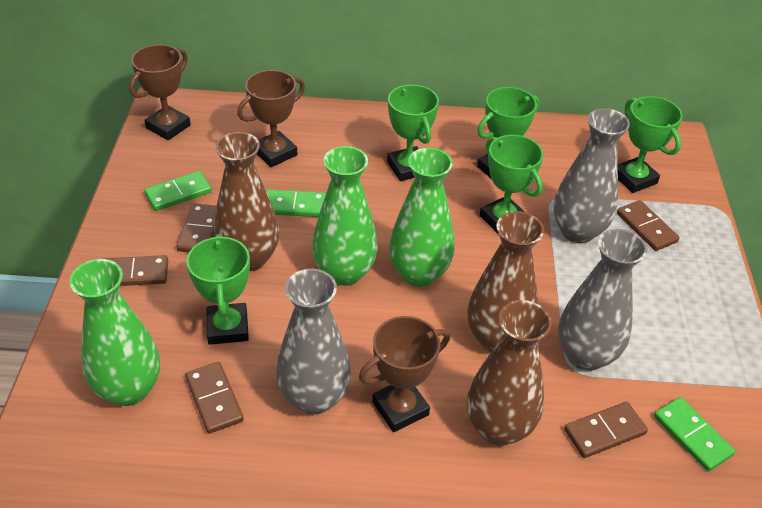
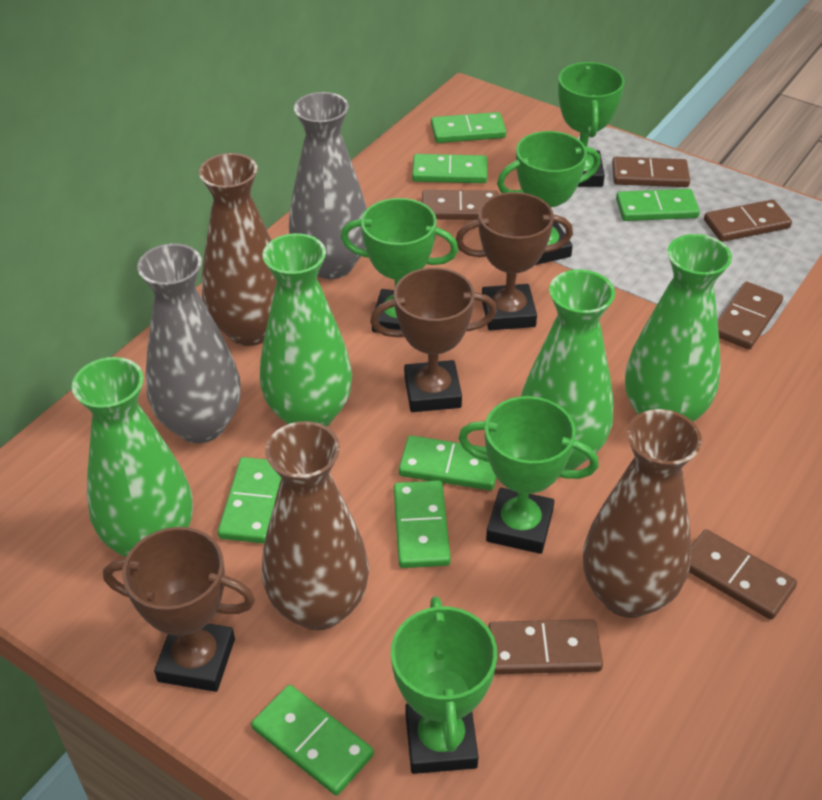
brown domino: [103,255,168,286] [177,203,216,252] [185,362,244,434] [564,402,648,458] [617,200,680,251] = 5 -> [422,190,499,220] [488,619,603,674] [612,157,690,187] [689,529,797,620] [704,200,792,242] [717,282,783,349] = 6
green domino: [144,171,212,211] [266,189,326,217] [654,397,735,472] = 3 -> [218,457,281,543] [251,685,374,796] [394,481,451,568] [399,435,496,491] [412,154,487,183] [431,112,506,143] [616,189,700,221] = 7
green vase: [69,259,160,406] [312,146,378,286] [389,148,454,287] = 3 -> [72,357,193,557] [260,233,352,427] [521,269,615,470] [625,234,732,422] = 4
grey vase: [276,269,351,414] [554,108,630,243] [558,229,647,371] = 3 -> [137,243,241,443] [289,92,367,279] = 2

